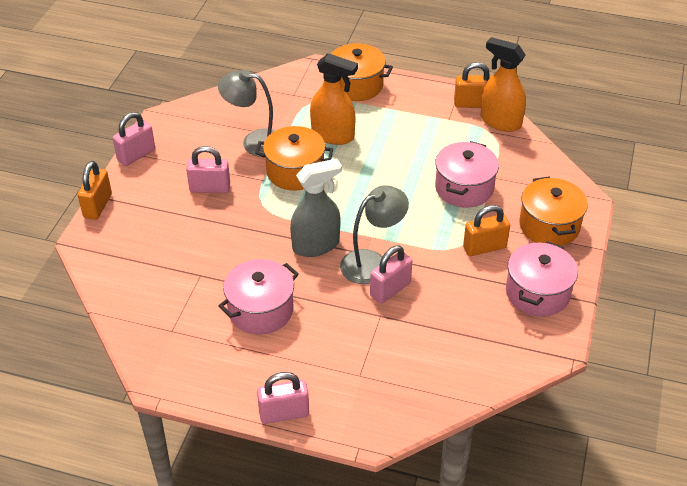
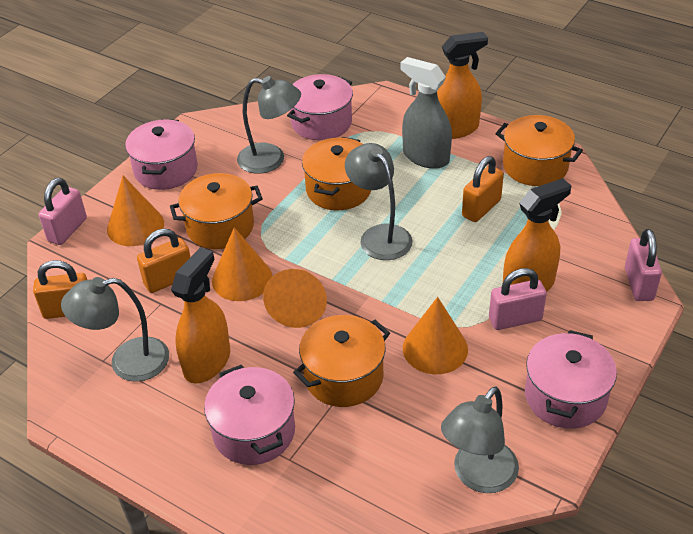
grey lamp: [218,70,275,157] [340,185,409,284] = 2 -> [61,277,169,382] [237,76,301,174] [345,143,413,260] [441,386,519,493] = 4
orange cone: none = 0 -> [107,176,164,246] [212,227,272,301] [263,269,327,328] [403,297,468,374] = 4
orange pot: [255,126,333,191] [326,43,393,101] [519,176,588,246] = 3 -> [170,173,263,249] [293,315,390,407] [302,137,371,210] [495,115,583,186] = 4
orange spray bottle: [310,54,358,145] [481,37,526,132] = 2 -> [171,247,230,384] [437,32,488,139] [503,178,572,292] = 3
pink padlock: [113,112,155,166] [186,146,230,193] [257,372,309,424] [370,245,412,304] = 4 -> [39,178,87,245] [489,268,547,330] [625,229,662,301] = 3
pink pot: [218,259,299,334] [435,141,499,208] [506,241,578,317] = 3 -> [125,119,198,190] [204,365,295,465] [287,74,353,141] [525,330,617,429] = 4

